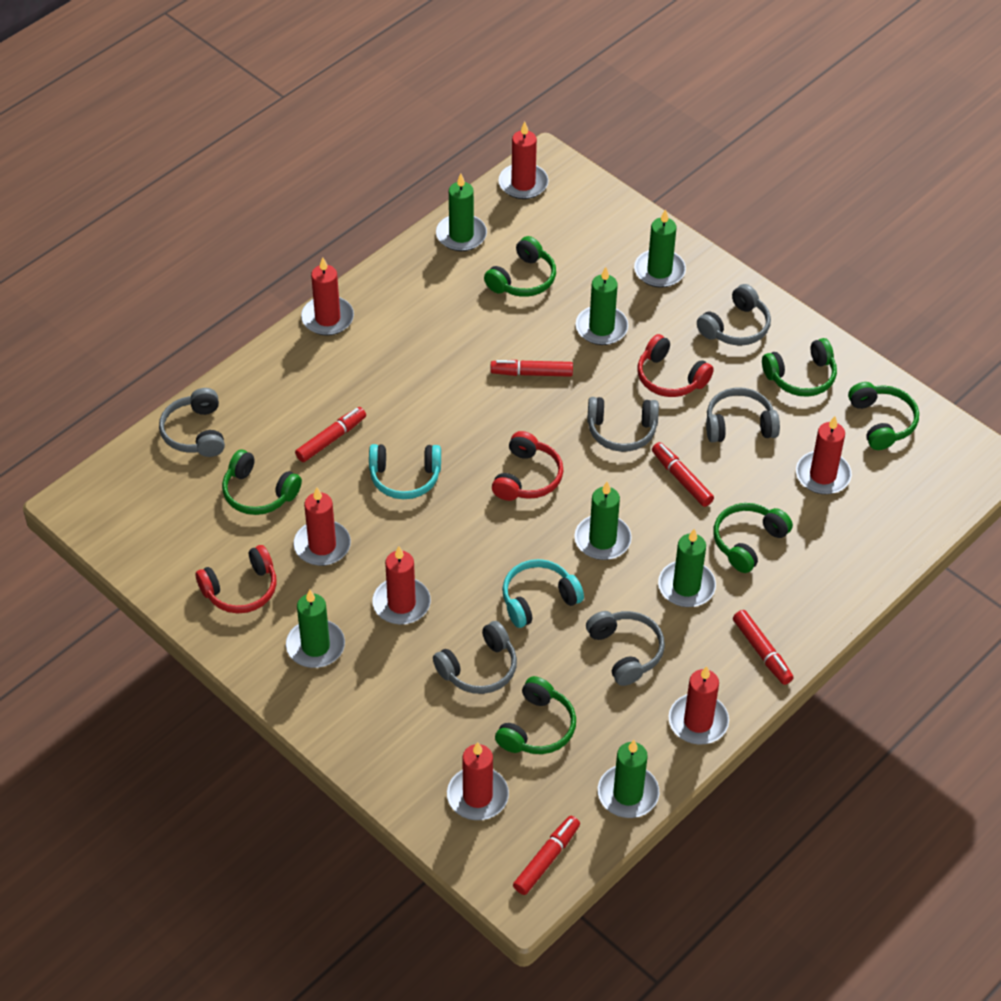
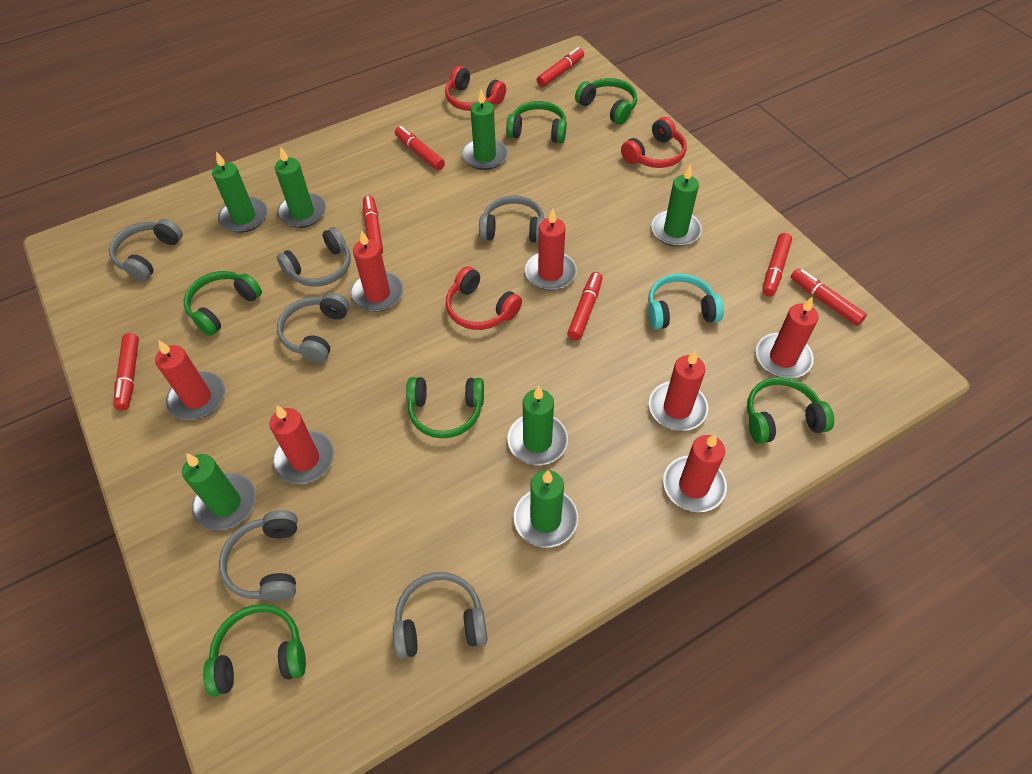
red marker: [295,407,366,462] [490,360,573,377] [513,816,580,895] [652,442,714,507] [733,610,794,685] = 5 -> [114,333,139,411] [363,196,383,254] [395,126,445,170] [537,47,584,87] [567,272,603,340] [762,233,792,297] [791,269,867,326] = 7
turquoise headphones: [369,444,441,499] [502,559,584,628] = 2 -> [648,273,724,330] = 1

